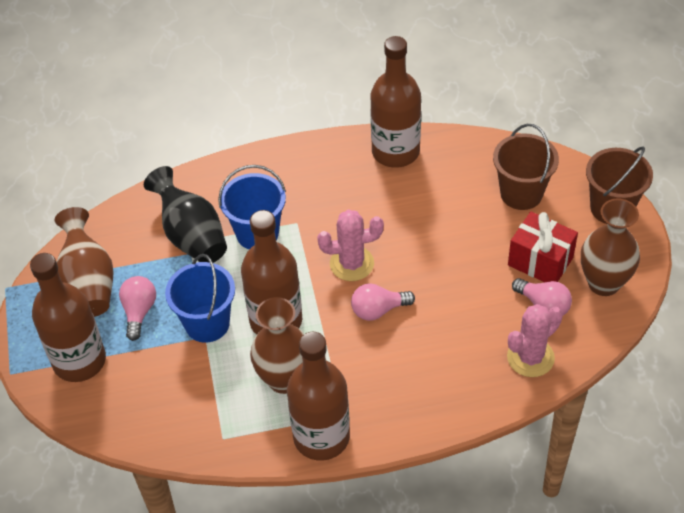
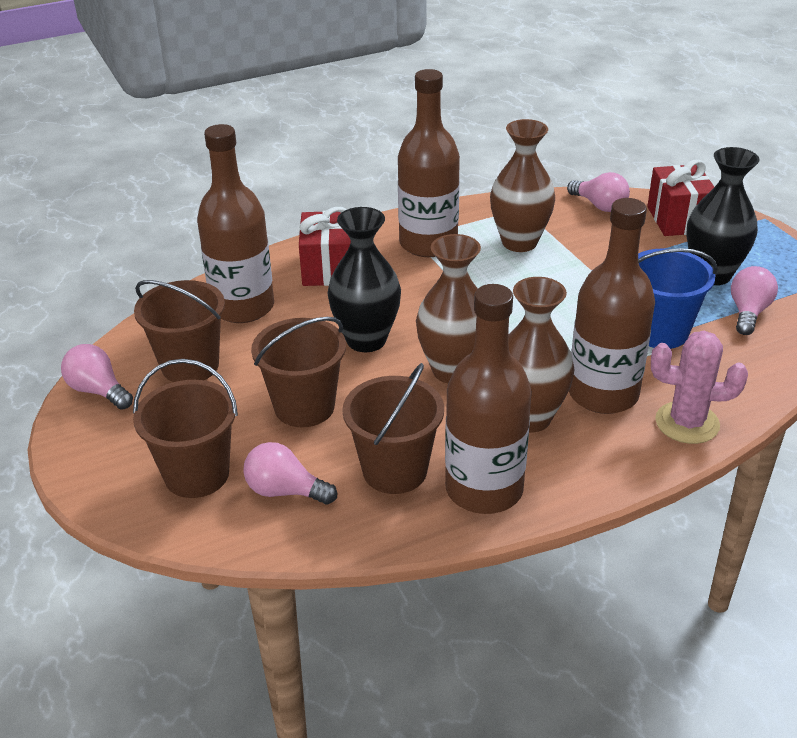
black vase: [144,166,227,263] = 1 -> [327,207,401,352] [686,147,760,285] = 2
blue bucket: [165,254,235,342] [218,165,286,249] = 2 -> [638,248,718,349] = 1
brown bucket: [493,124,559,210] [586,147,653,224] = 2 -> [133,359,238,498] [134,280,225,382] [251,317,346,427] [342,363,444,494] = 4
pink cactus: [317,210,384,281] [507,304,563,377] = 2 -> [651,331,748,444] = 1
pink light bulb: [119,276,156,341] [351,283,415,321] [512,278,572,315] = 3 -> [61,344,133,410] [243,442,337,505] [567,172,630,212] [731,266,778,335] = 4
red gift: [508,212,578,282] = 1 -> [299,207,351,286] [647,160,714,236] = 2

